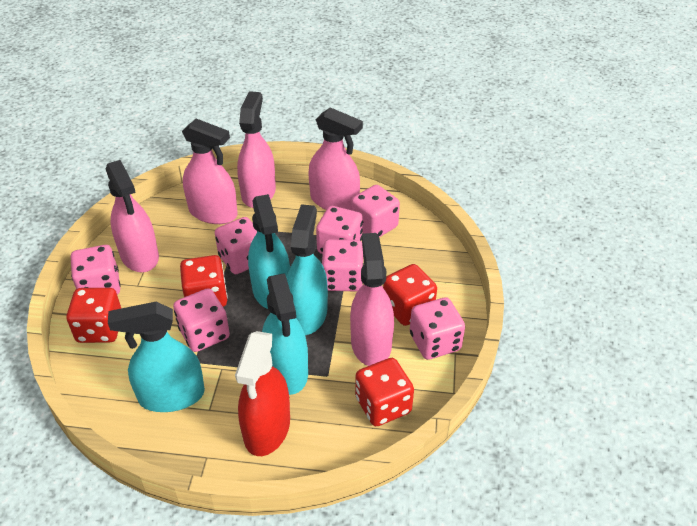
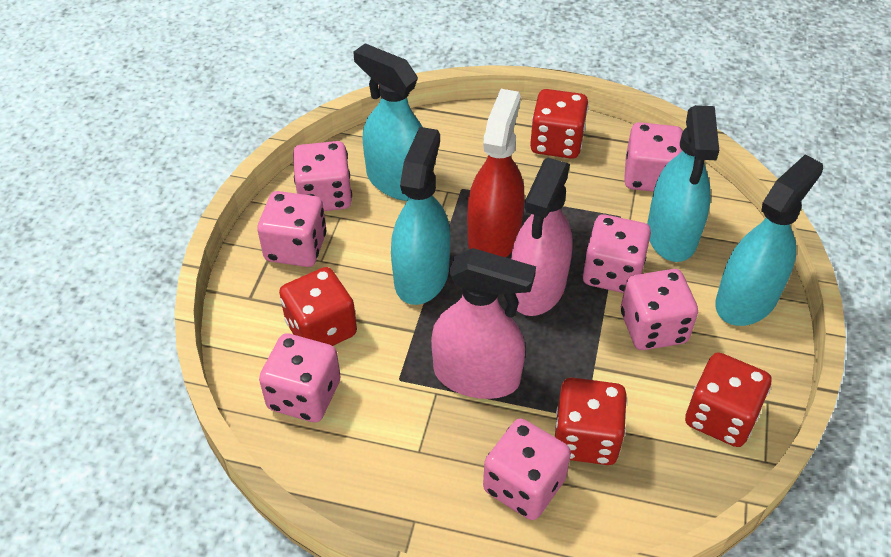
pink spray bottle: [106,160,159,272] [182,119,238,224] [237,91,276,208] [308,107,363,210] [350,233,394,366] = 5 -> [431,248,536,399] [511,158,573,316] = 2

